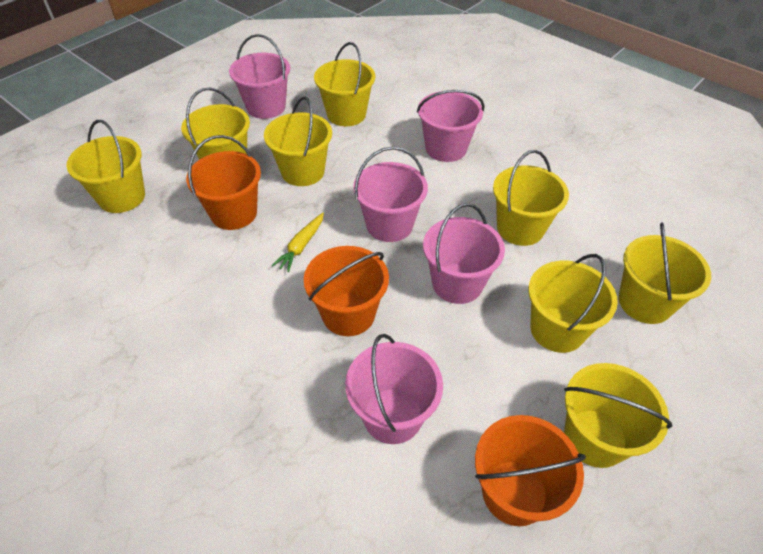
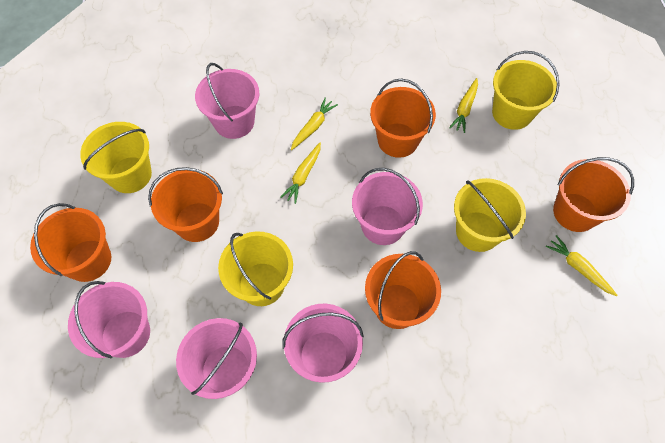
orange bucket: [186,135,261,230] [304,246,389,336] [475,415,586,526] = 3 -> [30,203,111,282] [148,167,223,242] [365,251,441,329] [370,78,436,158] [553,157,634,232] = 5
yellow bucket: [66,120,145,213] [181,87,250,160] [264,96,332,186] [314,42,375,126] [493,150,569,246] [528,254,618,353] [564,363,672,468] [619,222,711,324] = 8 -> [80,122,152,193] [218,231,293,306] [454,178,526,252] [492,51,560,130] = 4
yellow carrot: [272,213,324,272] = 1 -> [280,143,321,204] [291,98,338,150] [449,78,478,133] [546,235,617,296] = 4

